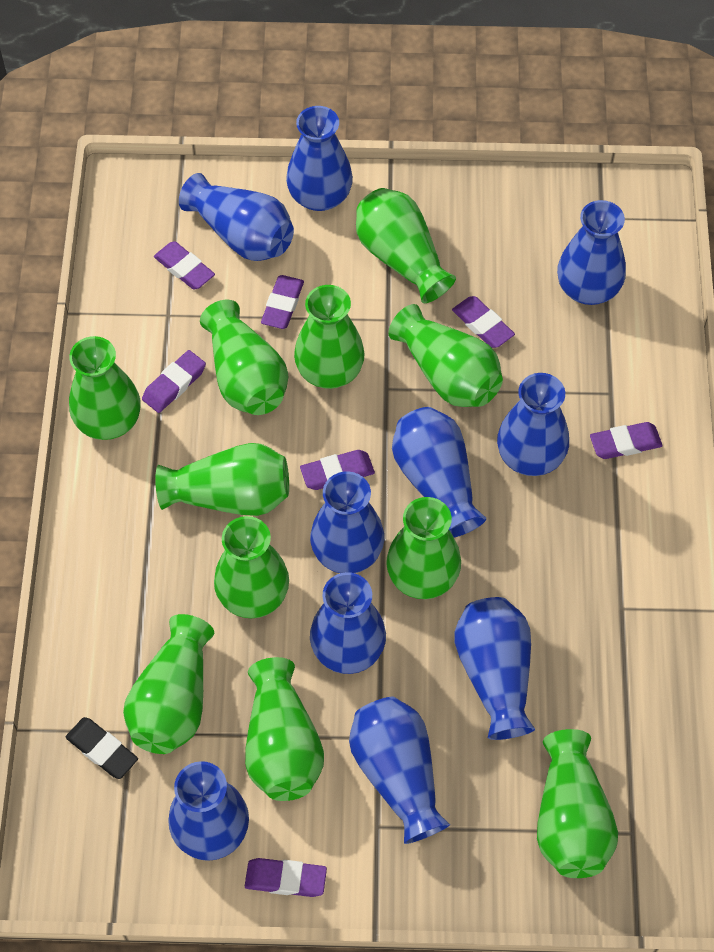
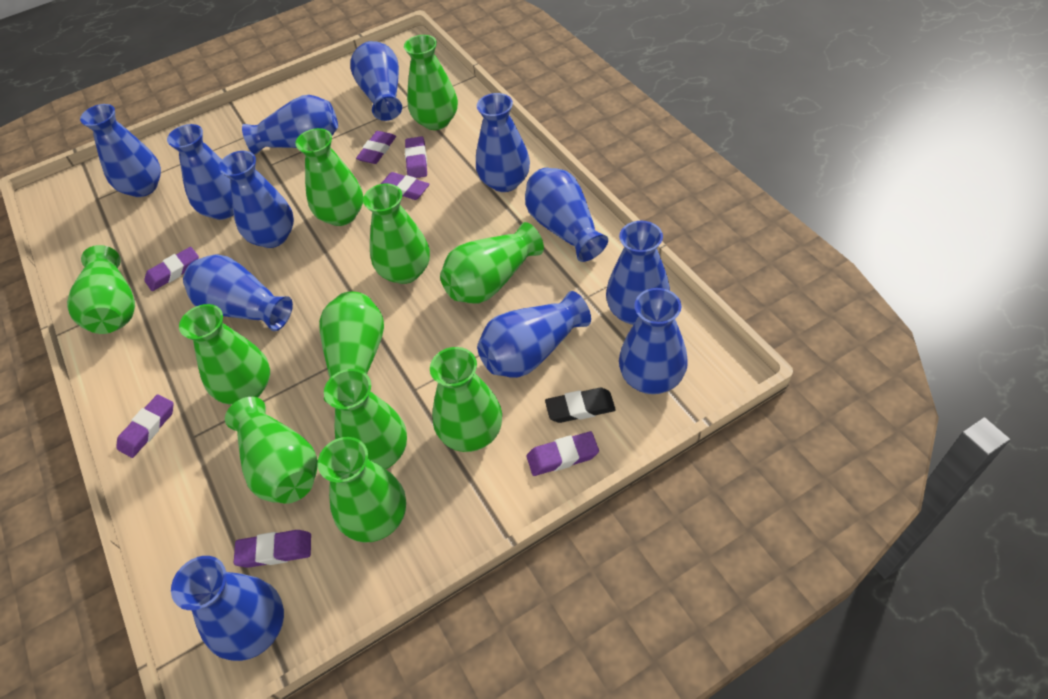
blue vase: [168,761,249,861] [179,173,294,261] [286,106,353,211] [310,471,384,573] [310,572,386,674] [349,697,450,844] [392,407,486,538] [455,597,535,740] [497,373,569,476] [557,200,626,305] = 10 -> [80,104,161,197] [167,124,234,220] [171,556,284,661] [183,254,293,331] [219,151,294,248] [242,95,338,155] [351,41,402,121] [476,93,530,192] [477,291,591,378] [525,168,608,262] [606,221,670,325] [619,288,688,394] = 12

